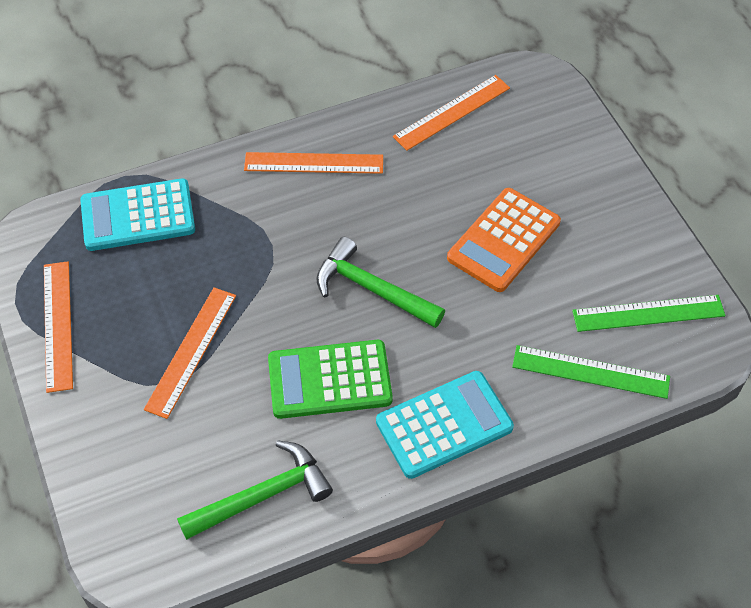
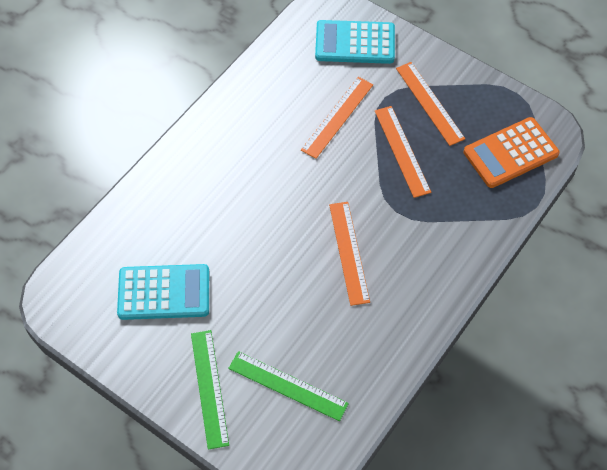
green calculator: [268,340,393,419] = 1 -> none = 0
green hammer: [177,441,333,540] [316,236,445,328] = 2 -> none = 0

